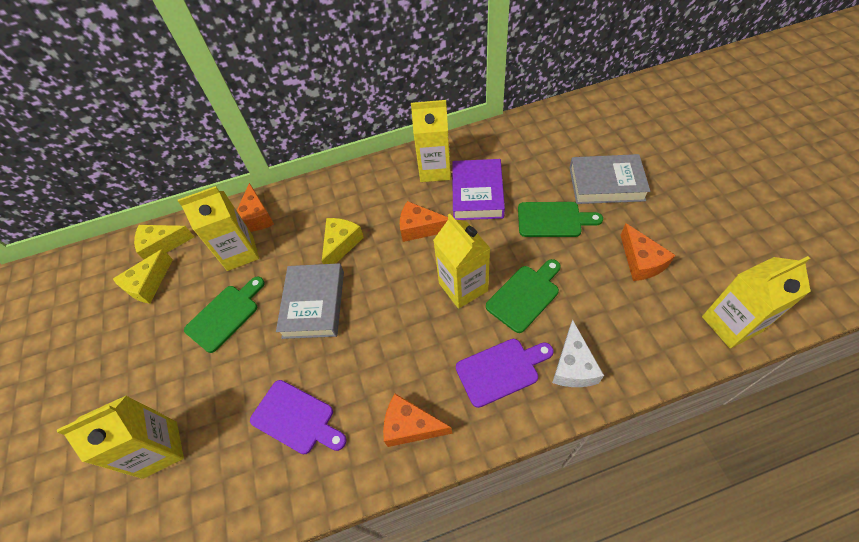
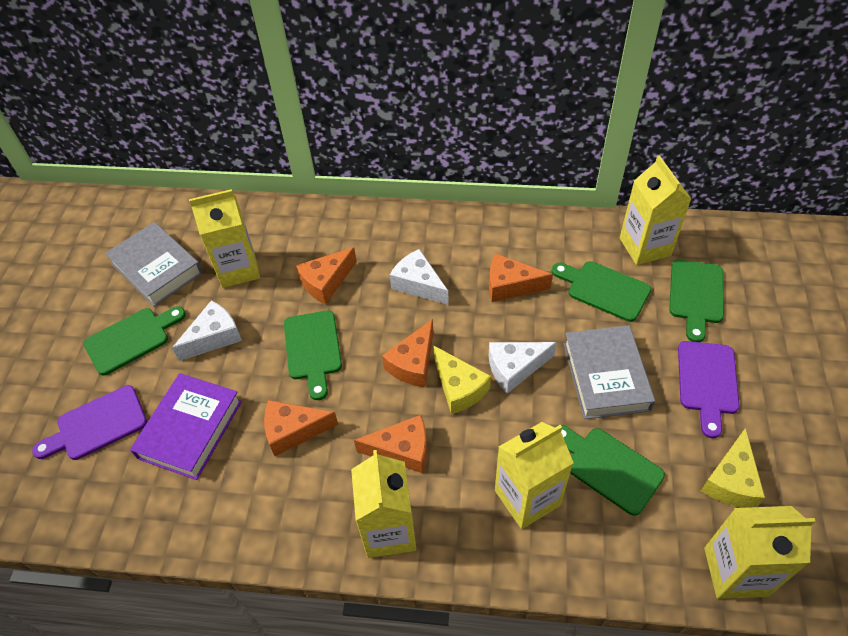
green cutting board: [184,277,265,353] [486,259,561,333] [518,202,603,237] = 3 -> [83,306,186,375] [284,310,342,400] [552,261,651,322] [555,425,665,516] [669,259,724,342] = 5
orange cheese: [236,183,274,232] [383,394,453,447] [400,201,448,242] [620,223,675,281] = 4 -> [264,400,338,456] [296,248,357,304] [354,415,427,473] [382,319,433,387] [489,253,553,302] = 5
white cheese: [552,320,604,387] = 1 -> [172,300,242,361] [390,249,449,305] [489,342,557,394] = 3
yellow cheese: [113,249,173,304] [134,225,194,259] [322,218,364,264] = 3 -> [433,345,491,414] [701,428,765,508] = 2

